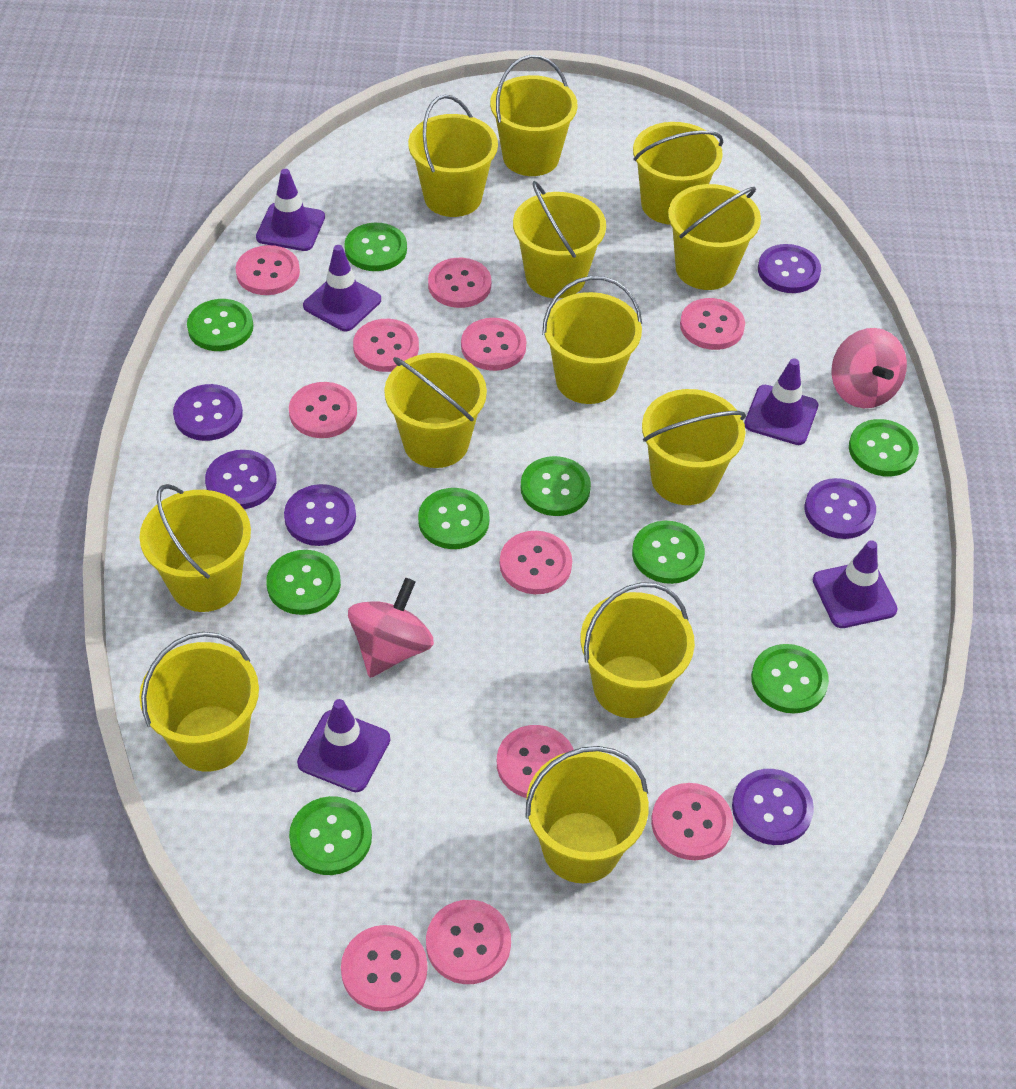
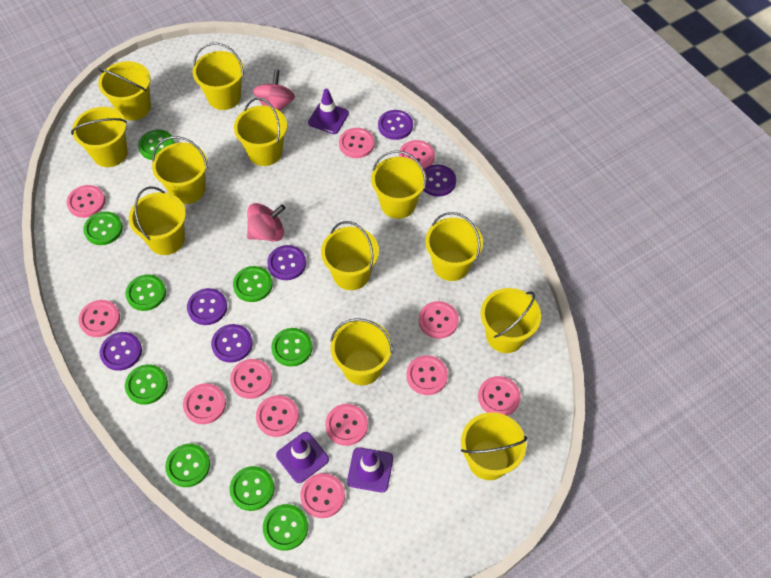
pink button: [236,245,300,295] [289,382,357,438] [341,925,428,1012] [353,319,419,372] [426,900,511,984] [428,258,491,308] [461,318,526,371] [497,725,574,798] [500,531,572,594] [651,783,733,860] [680,298,745,350] = 11 -> [67,185,105,218] [78,300,120,337] [183,383,226,424] [230,359,272,399] [256,395,299,437] [300,473,345,518] [325,404,368,446] [339,128,374,158] [399,140,435,169] [407,355,448,395] [419,301,459,339] [478,376,521,416] = 12
purple traffic cone: [256,169,325,251] [297,699,390,792] [303,245,381,331] [744,358,818,445] [812,540,897,628] = 5 -> [276,432,329,483] [308,89,349,134] [347,447,393,493] = 3

